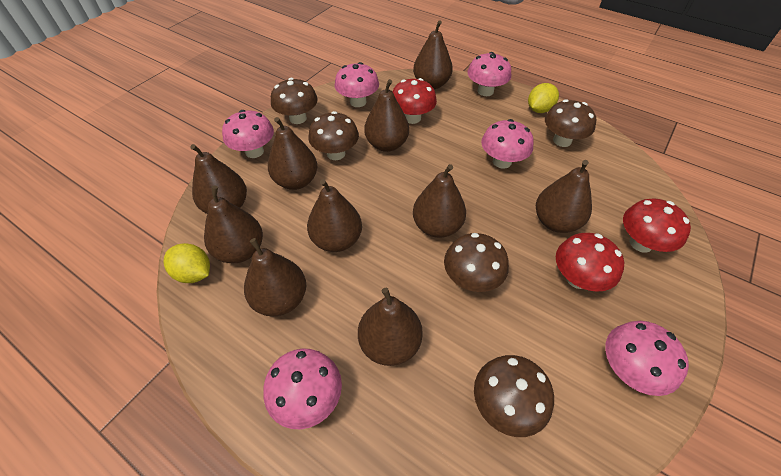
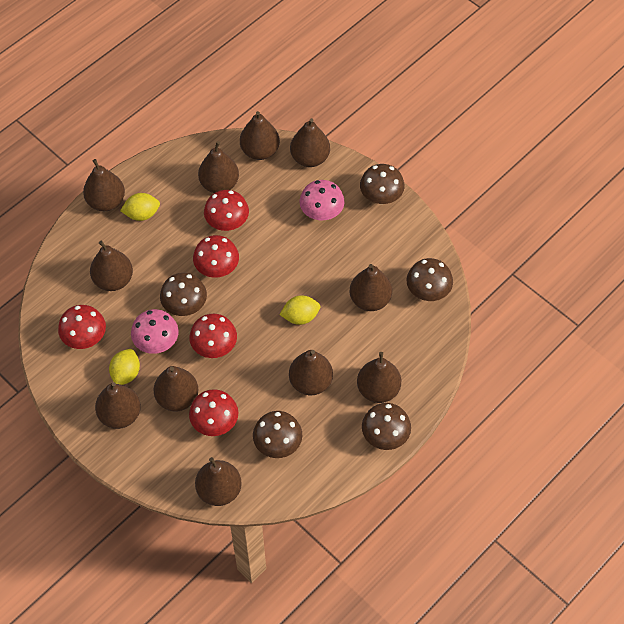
brown pear: [190,144,247,214] [204,185,263,263] [244,238,306,317] [268,117,317,190] [307,179,362,252] [358,287,423,366] [364,79,409,152] [413,20,453,89] [413,164,466,238] [536,160,592,233] = 10 -> [83,159,125,211] [90,241,133,291] [95,382,141,429] [153,366,198,411] [195,457,242,506] [198,141,239,193] [240,111,280,160] [289,350,333,395] [290,118,330,167] [349,264,392,311] [357,352,401,403] = 11
pink mushroom: [222,110,274,158] [263,348,342,429] [334,62,379,107] [467,52,511,96] [481,119,534,169] [605,321,689,396] = 6 -> [131,309,179,354] [300,180,344,220] = 2
red mushroom: [392,78,437,124] [556,233,624,292] [623,198,691,253] = 3 -> [58,305,106,349] [189,314,237,358] [189,389,238,436] [193,235,239,278] [204,190,249,231] = 5
yellow lemon: [164,243,210,283] [528,83,559,113] = 2 -> [109,349,140,385] [120,193,160,221] [279,295,320,325] = 3

